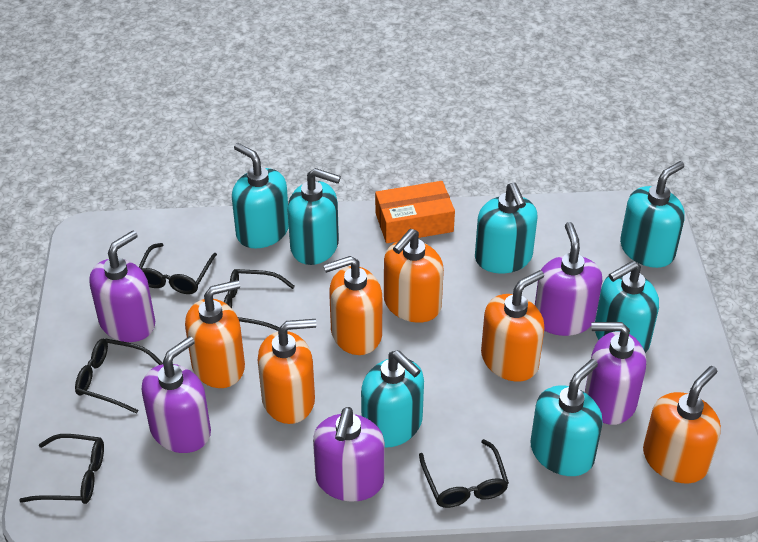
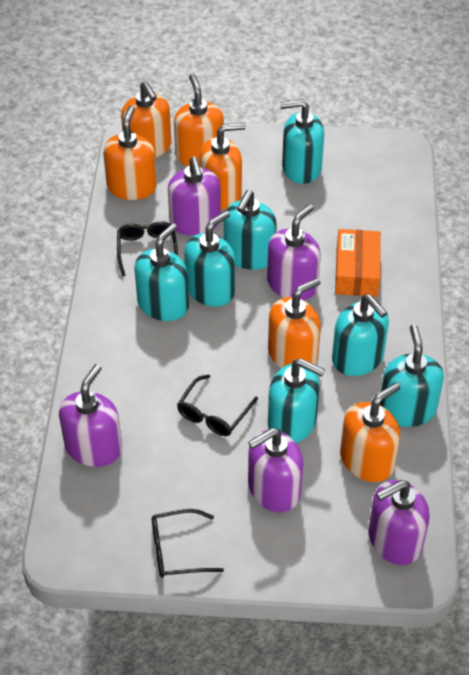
black glasses: [19,434,104,504] [75,338,163,414] [139,243,217,294] [224,269,295,331] [419,439,509,508] = 5 -> [117,221,178,277] [152,509,224,578] [177,374,258,436] = 3

